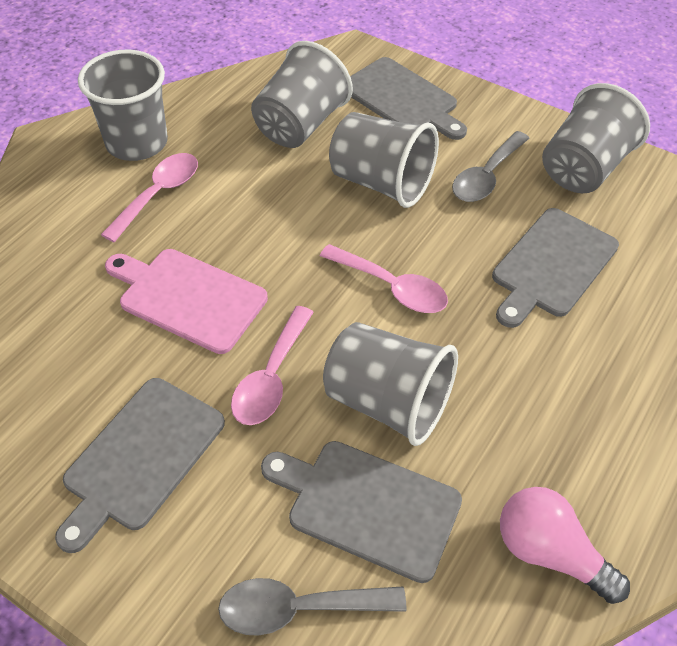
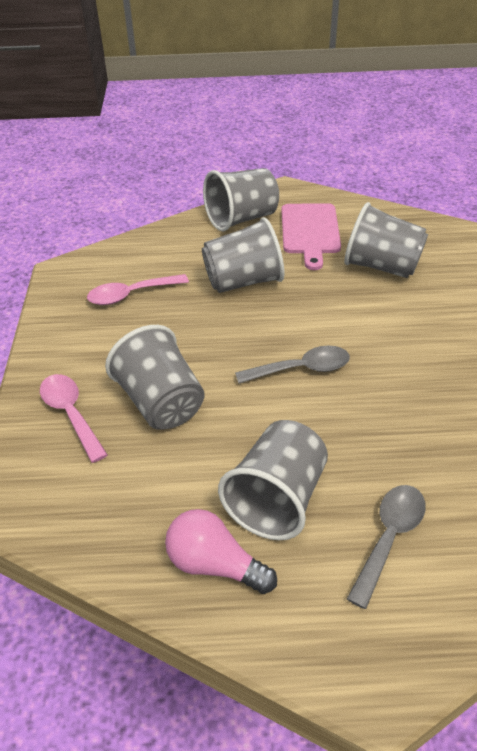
grey cutting board: [55,378,225,553] [261,441,462,583] [350,57,467,140] [492,208,619,328] = 4 -> none = 0
pink spoon: [101,153,198,242] [231,306,314,425] [320,244,448,313] = 3 -> [40,374,108,463] [87,274,189,305] = 2

